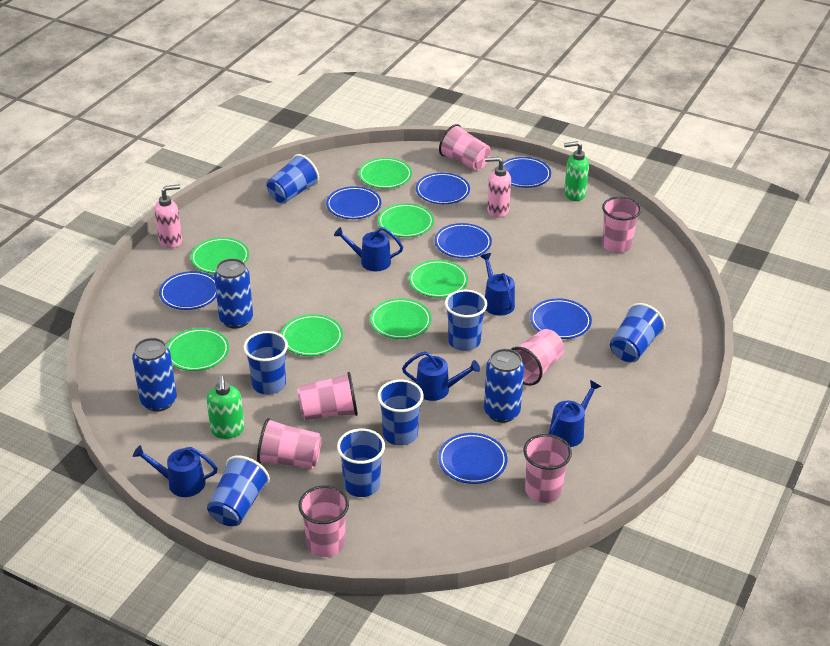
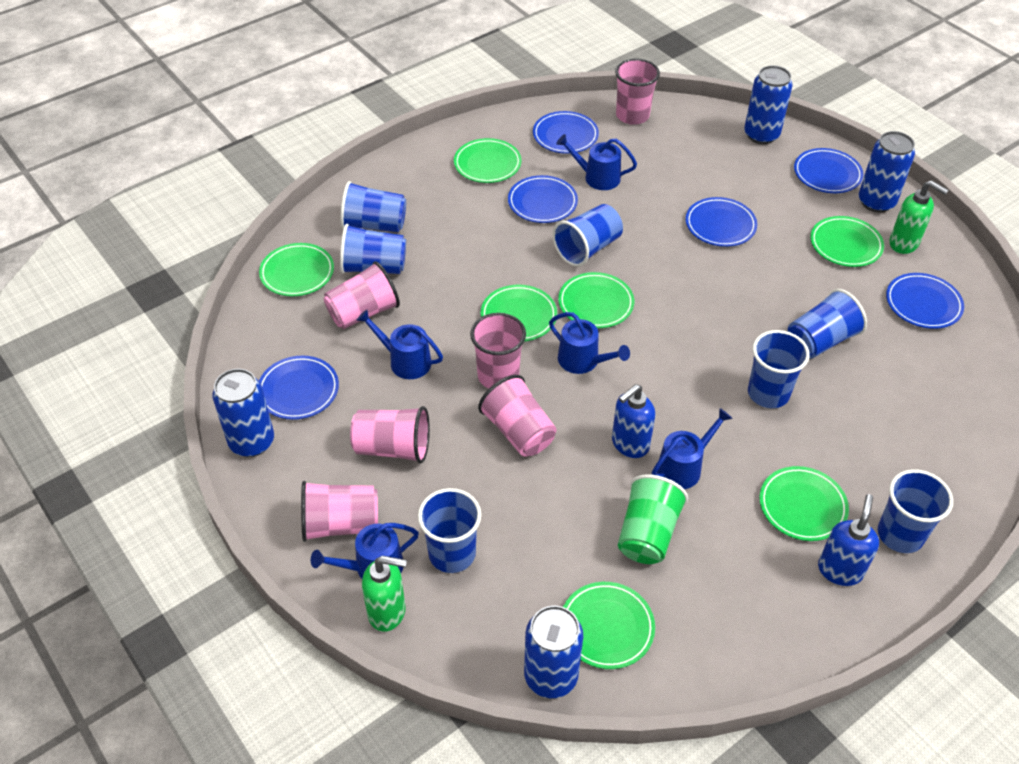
blue can: [132,338,177,412] [214,258,253,329] [484,349,524,423] = 3 -> [212,369,274,457] [524,606,583,698] [744,65,792,144] [859,131,915,213] = 4
blue plate: [159,271,217,310] [326,186,381,219] [416,173,470,204] [435,223,492,258] [438,433,507,484] [503,157,551,188] [530,298,592,339] = 7 -> [259,356,339,420] [508,175,578,223] [533,111,599,154] [685,197,757,247] [794,148,863,193] [886,273,964,329] = 6
blue soap dispenser: none = 0 -> [612,384,655,458] [818,494,879,586] = 2
green cup: none = 0 -> [618,474,688,564] = 1
pink cup: [257,418,322,469] [297,372,358,420] [298,485,349,557] [439,124,491,170] [511,329,564,386] [523,434,572,503] [602,197,641,253] = 7 -> [301,481,378,542] [324,261,400,329] [350,406,430,463] [470,313,526,389] [478,375,557,457] [615,58,660,125] = 6
pink soap dispenser: [154,185,182,248] [485,157,511,218] = 2 -> none = 0

